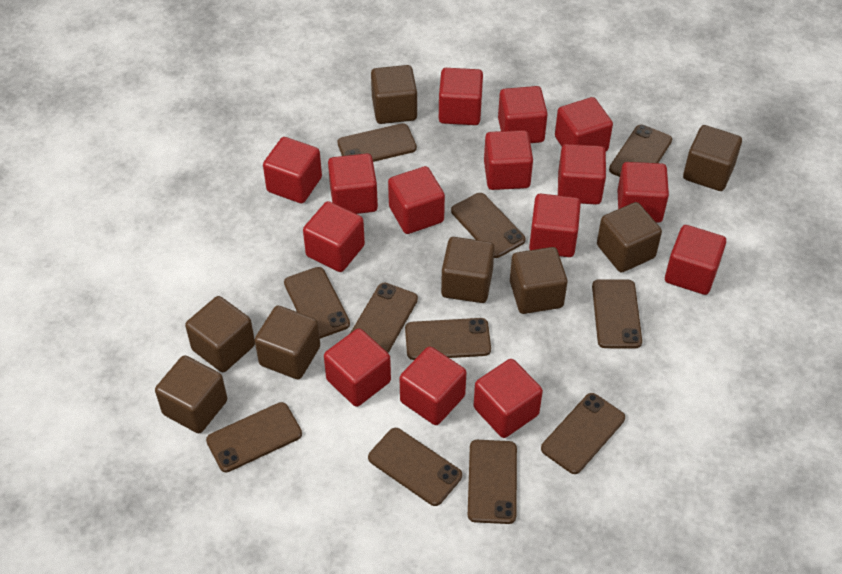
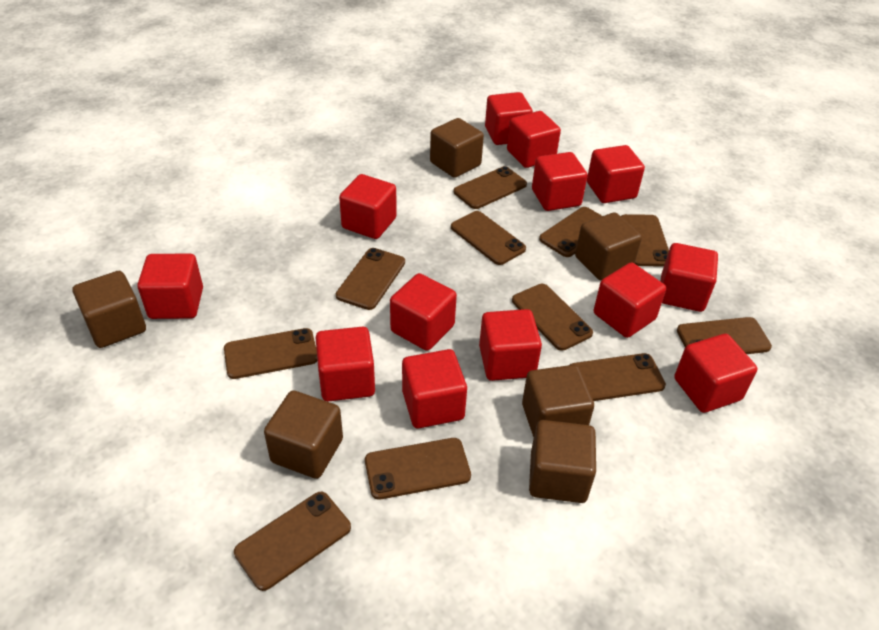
brown cube: [155,355,227,433] [185,296,255,372] [255,305,320,379] [371,65,417,124] [441,237,495,303] [510,247,568,314] [597,202,662,273] [683,125,742,191] = 8 -> [73,271,146,348] [264,391,343,479] [430,118,484,178] [522,365,594,437] [529,420,596,503] [575,212,642,280] = 6
red cube: [263,137,322,203] [303,201,365,272] [324,328,391,407] [328,153,378,214] [388,166,445,234] [400,346,467,425] [439,68,483,125] [474,359,543,438] [484,130,533,190] [498,86,548,143] [529,194,581,257] [555,97,613,151] [558,144,606,205] [618,162,669,223] [665,225,726,295] = 15 -> [137,254,203,319] [315,327,375,401] [339,174,397,239] [390,273,457,351] [402,349,467,428] [479,309,542,381] [485,92,533,145] [507,111,561,168] [532,152,588,211] [587,145,645,203] [594,263,666,338] [660,243,718,312] [674,334,757,413] = 13

